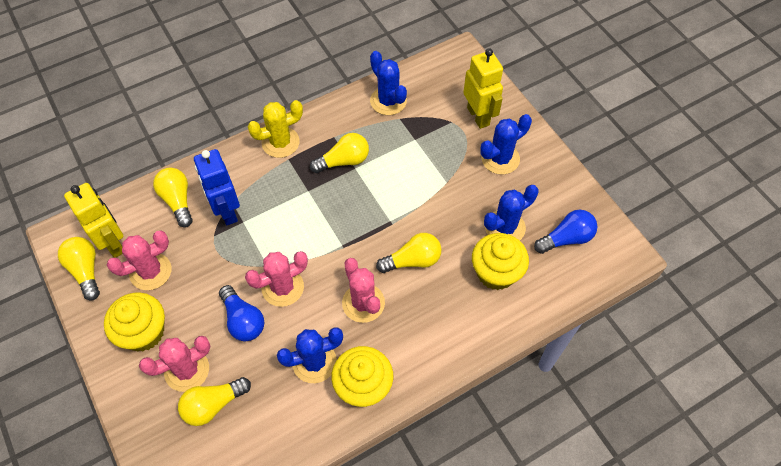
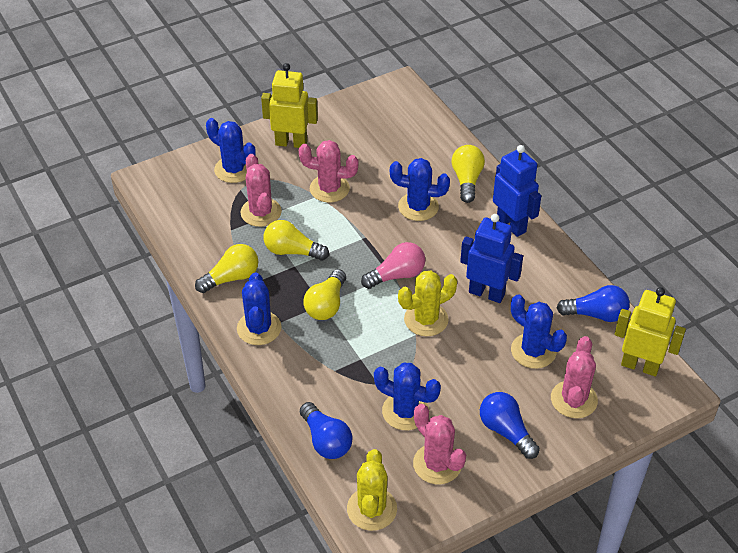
blue cactus: [277,327,343,383] [370,51,407,115] [480,114,532,175] [484,185,539,240] = 4 -> [206,118,256,183] [237,272,281,345] [374,363,441,430] [390,158,450,221] [511,294,567,369] = 5
blue light bulb: [219,285,264,341] [534,210,597,254] = 2 -> [300,402,352,459] [480,392,540,459] [557,285,630,322] = 3
blue robot: [194,149,240,225] = 1 -> [460,214,523,303] [493,145,541,237] = 2
pink light bulb: none = 0 -> [361,242,425,289] = 1
yellow cactus: [248,100,303,158] = 1 -> [347,449,397,531] [398,271,457,336] = 2
yellow cupcake: [104,292,165,351] [331,346,393,407] [472,233,529,290] = 3 -> none = 0
yellow light bulb: [58,237,100,301] [153,168,193,227] [178,377,251,426] [310,133,369,173] [376,233,441,273] = 5 -> [195,244,259,293] [263,220,329,261] [303,269,346,320] [452,145,485,203] = 4

